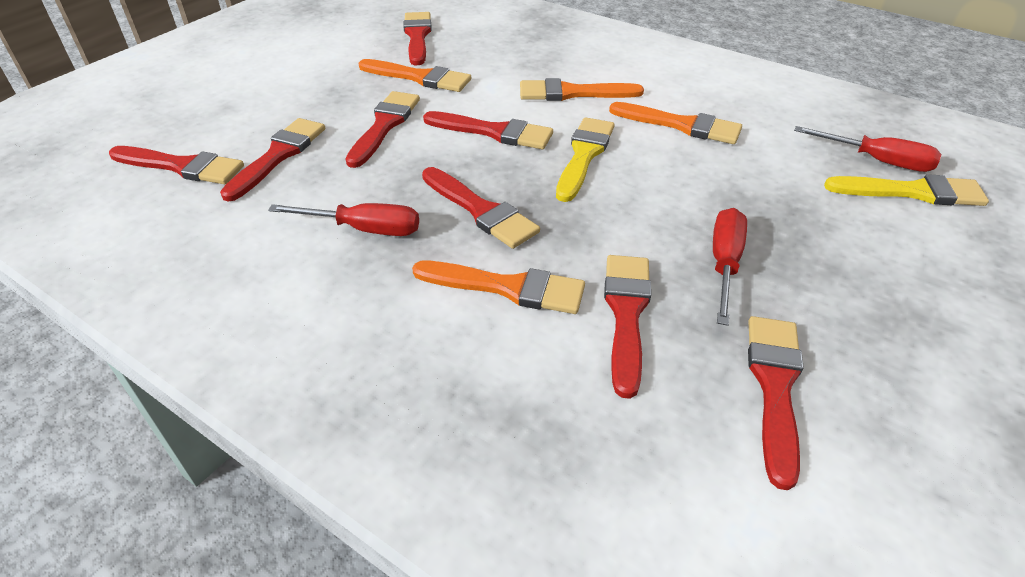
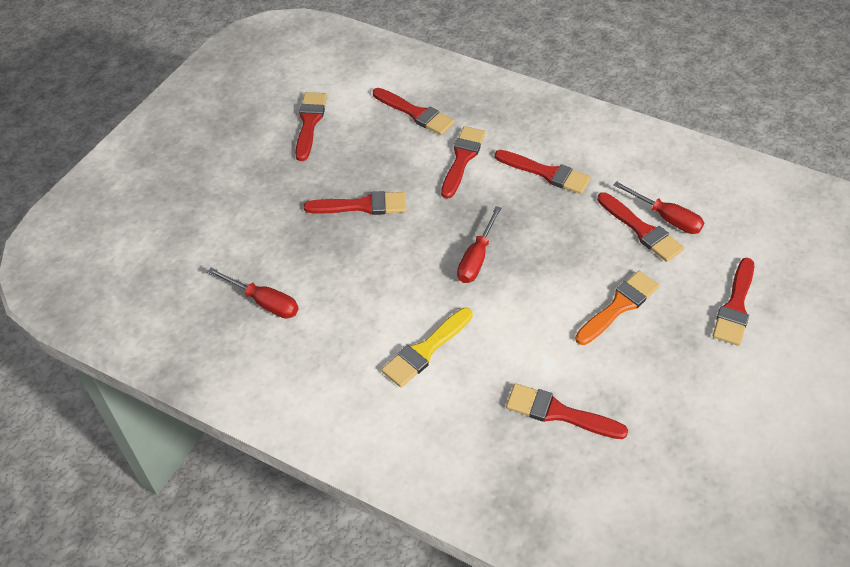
orange brush: [359,59,471,92] [412,261,585,314] [520,78,644,101] [609,102,742,144] = 4 -> [575,271,659,345] = 1
yellow brush: [556,117,615,202] [824,174,989,206] = 2 -> [381,308,473,387] = 1

